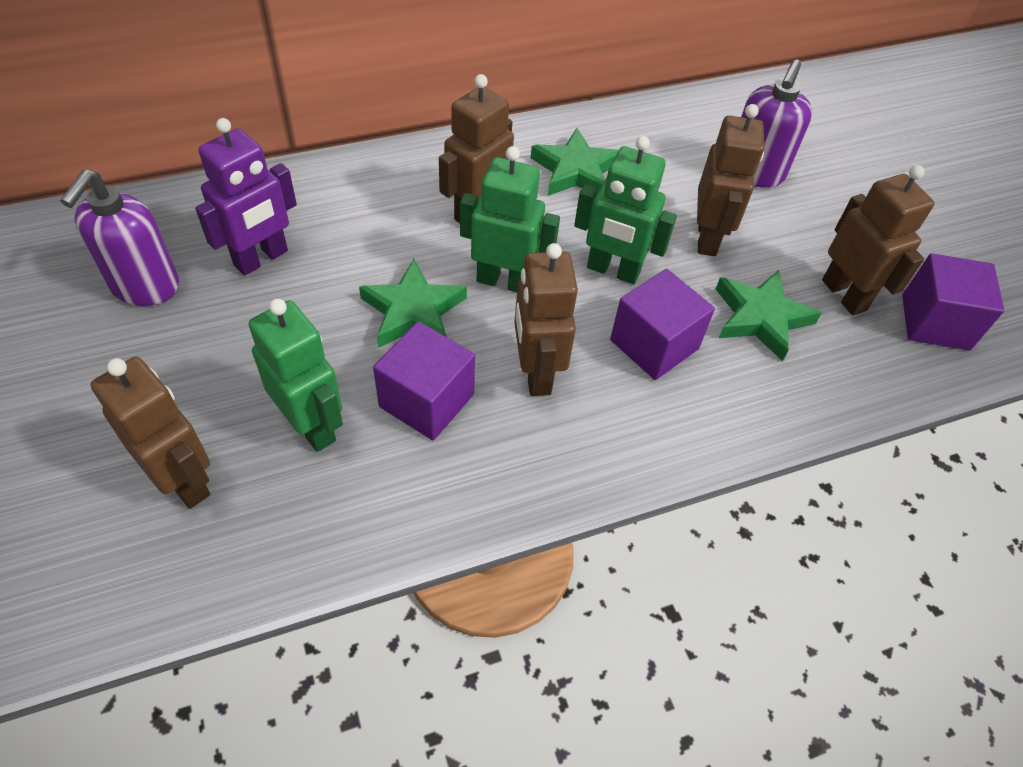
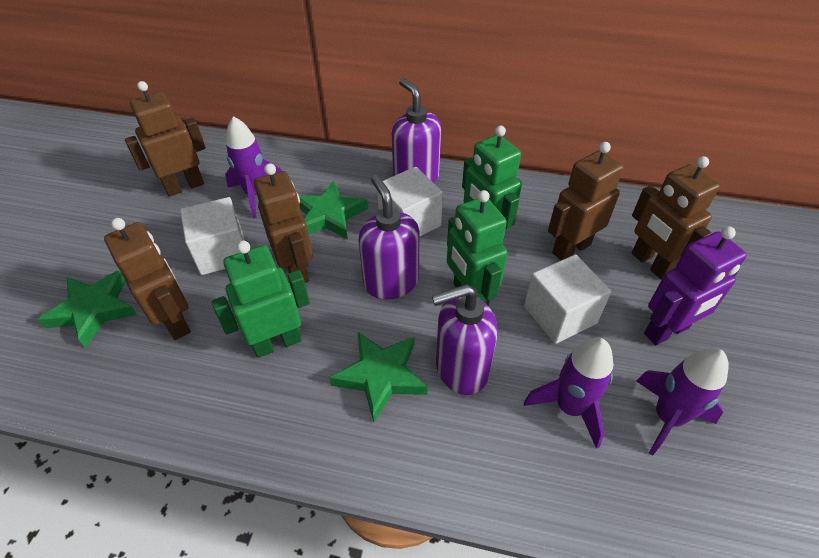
purple cube: [373,321,475,440] [610,269,715,380] [902,253,1004,351] = 3 -> none = 0
purple rocket: none = 0 -> [225,116,282,218] [524,337,613,449] [636,348,729,456] = 3
purple soap dispenser: [60,170,179,306] [741,59,812,188] = 2 -> [358,175,419,300] [392,78,441,183] [432,284,498,395] = 3
white cube: none = 0 -> [180,197,245,275] [377,167,443,237] [524,254,611,344] = 3

